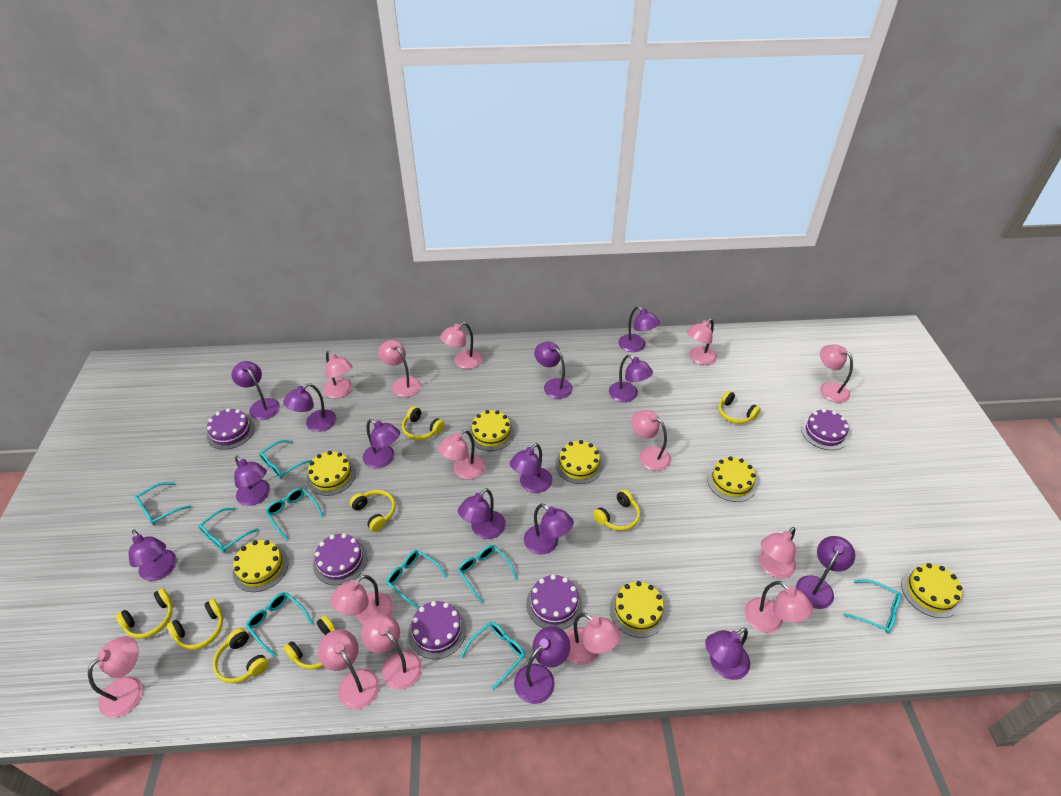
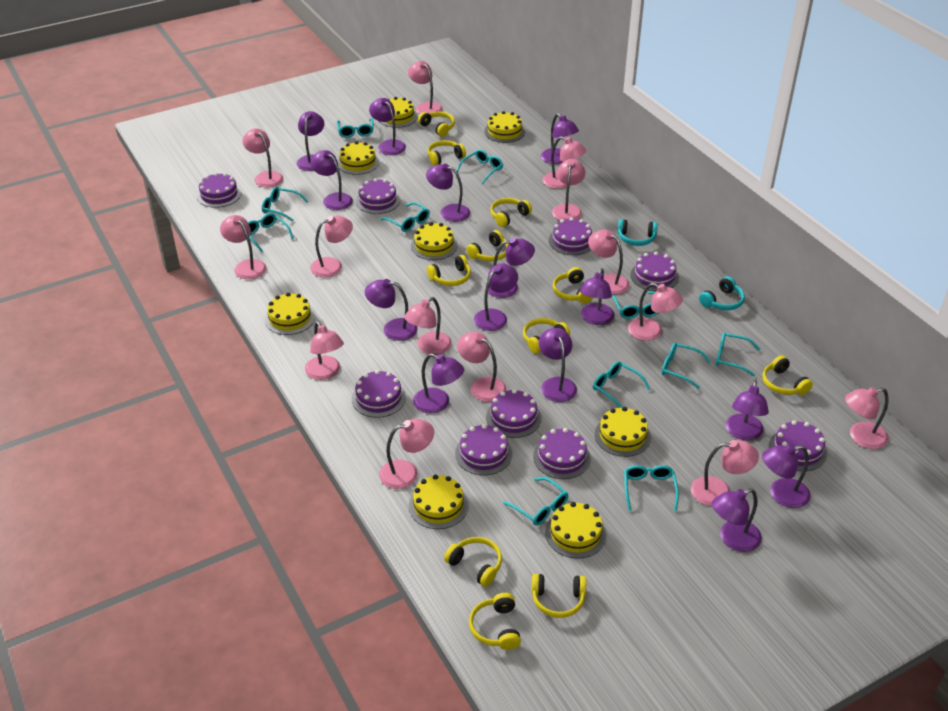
purple cake: [207,408,255,450] [313,533,368,585] [408,601,466,659] [526,575,582,630] [801,409,849,450] = 5 -> [197,173,241,208] [352,370,406,418] [356,178,400,214] [455,424,512,475] [486,389,541,438] [533,428,591,479] [549,217,592,255] [630,252,679,292] [769,420,827,471] = 9
turquoise glasses: [135,482,192,525] [198,507,259,553] [246,592,313,657] [259,440,312,479] [265,488,323,540] [386,550,447,609] [457,545,517,603] [461,622,525,690] [843,579,901,633] = 9 -> [248,213,293,252] [262,187,308,222] [337,118,373,138] [380,202,430,232] [457,149,503,184] [503,477,569,525] [593,361,650,408] [612,292,659,319] [624,465,679,511] [662,343,711,389] [716,333,760,377] = 11
turquoise headphones: none = 0 -> [618,219,658,246] [699,276,745,310] = 2
yellow cake: [233,540,289,592] [306,451,356,496] [469,410,514,451] [555,440,603,484] [610,581,667,638] [707,456,757,502] [901,563,962,618] = 7 -> [265,292,315,335] [337,141,379,175] [379,97,418,128] [409,475,468,529] [411,222,457,260] [484,111,525,143] [545,502,606,559] [595,407,651,457] = 8
yellow headphones: [116,588,173,639] [167,599,223,650] [213,628,269,683] [284,616,336,670] [350,490,396,532] [402,406,444,440] [593,489,640,531] [718,390,761,424] = 8 -> [418,112,455,137] [427,255,471,286] [428,140,466,166] [444,537,502,587] [466,230,508,261] [469,593,521,650] [490,198,532,227] [523,318,570,354] [532,574,586,618] [553,267,593,303] [763,355,813,395] = 11

